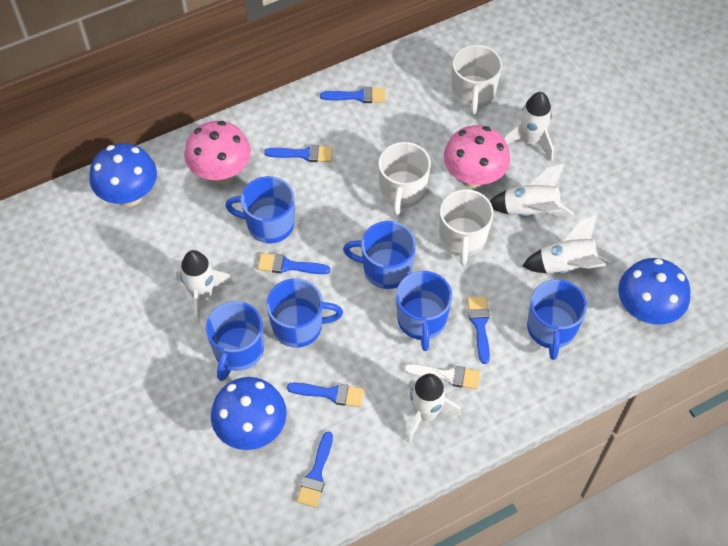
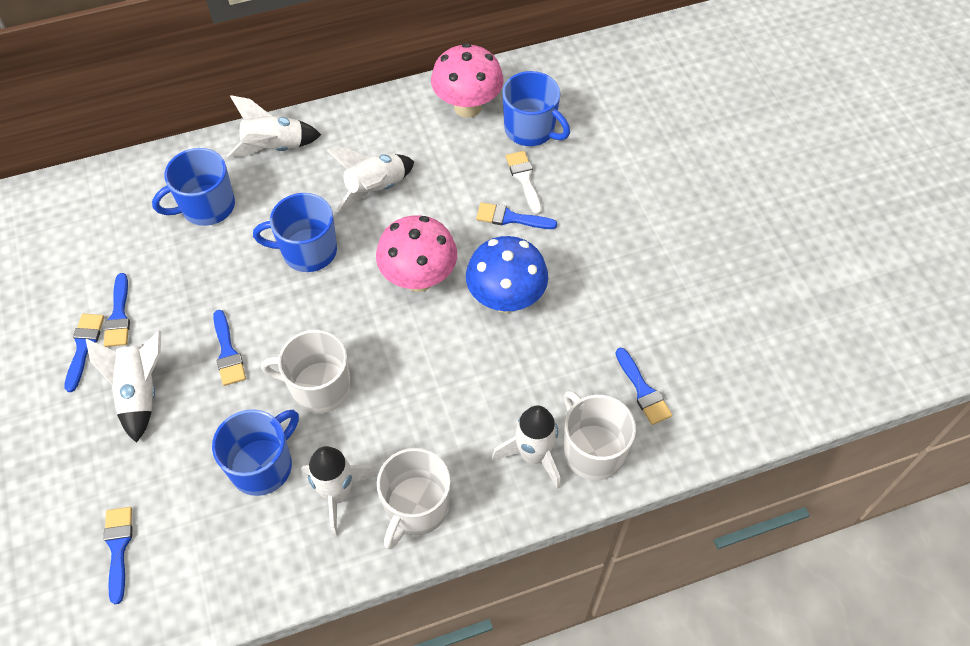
blue mug: [206,301,264,381] [225,176,294,243] [266,278,343,348] [343,221,416,289] [396,271,452,351] [527,279,587,360] = 6 -> [152,148,235,226] [212,409,299,496] [253,193,337,272] [502,71,570,146] = 4
blue mushroom: [89,143,157,207] [211,377,287,450] [618,258,691,325] = 3 -> [466,236,548,313] = 1

